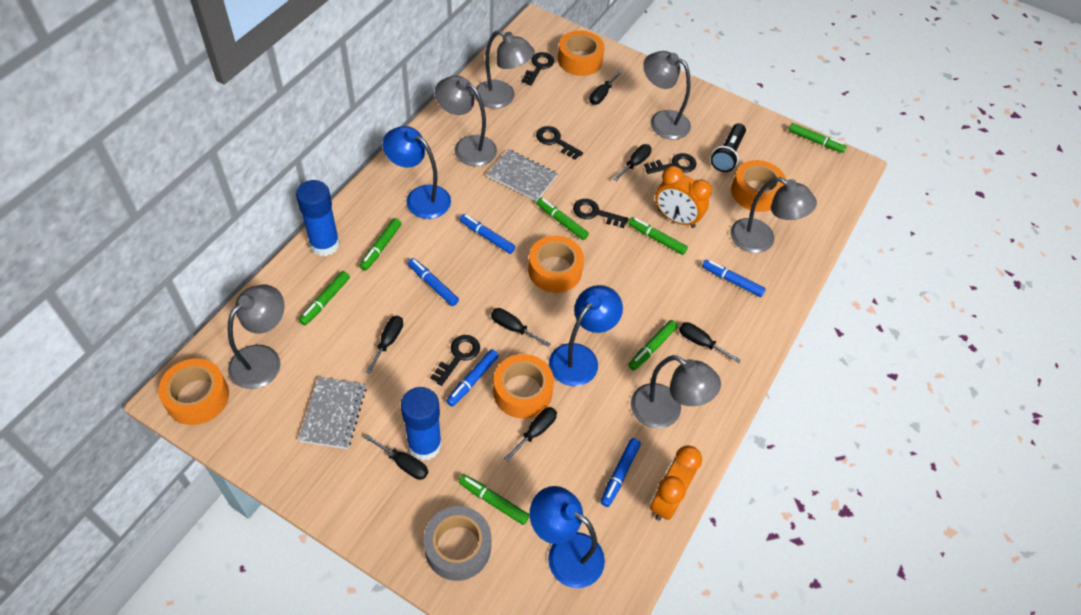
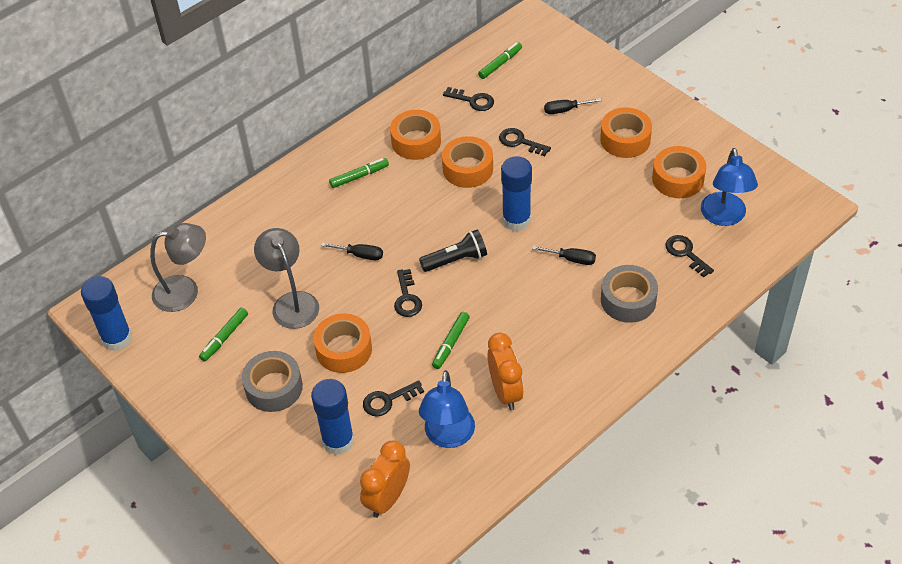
black screwdriver: [365,434,428,480] [366,316,403,374] [491,308,551,347] [504,407,557,462] [589,70,622,105] [614,144,652,181] [679,322,741,363] = 7 -> [321,243,383,260] [532,246,596,265] [544,98,602,114] = 3
blue glue stick: [296,180,340,256] [401,387,442,461] = 2 -> [81,276,132,351] [311,379,354,455] [501,156,532,231] = 3
blue lamp: [383,126,451,219] [530,486,605,588] [549,285,623,386] = 3 -> [419,370,475,448] [701,148,758,226] = 2
blue marker: [408,258,459,306] [446,349,499,406] [459,214,515,254] [600,438,641,507] [702,260,766,297] = 5 -> none = 0
green marker: [299,271,350,325] [360,218,402,271] [459,474,530,525] [536,198,589,240] [628,217,688,255] [628,320,678,371] [788,123,847,153] = 7 -> [199,308,248,362] [329,158,389,188] [432,312,470,369] [478,42,522,79] = 4
grey lamp: [228,285,285,389] [435,75,497,166] [474,30,535,108] [631,355,721,429] [643,51,691,139] [730,177,817,253] = 6 -> [150,223,206,312] [254,228,319,329] = 2
grey notebook: [298,377,366,449] [487,149,558,201] = 2 -> none = 0
grey tape: [424,506,491,581] = 1 -> [242,351,303,412] [601,265,658,323] = 2

